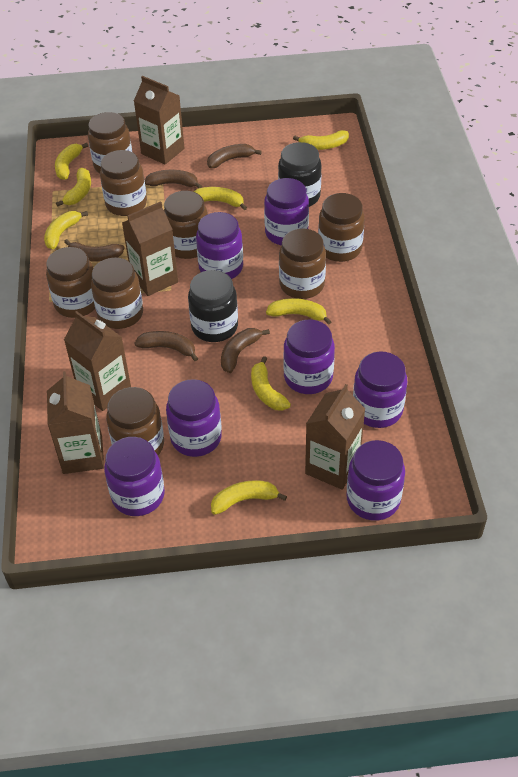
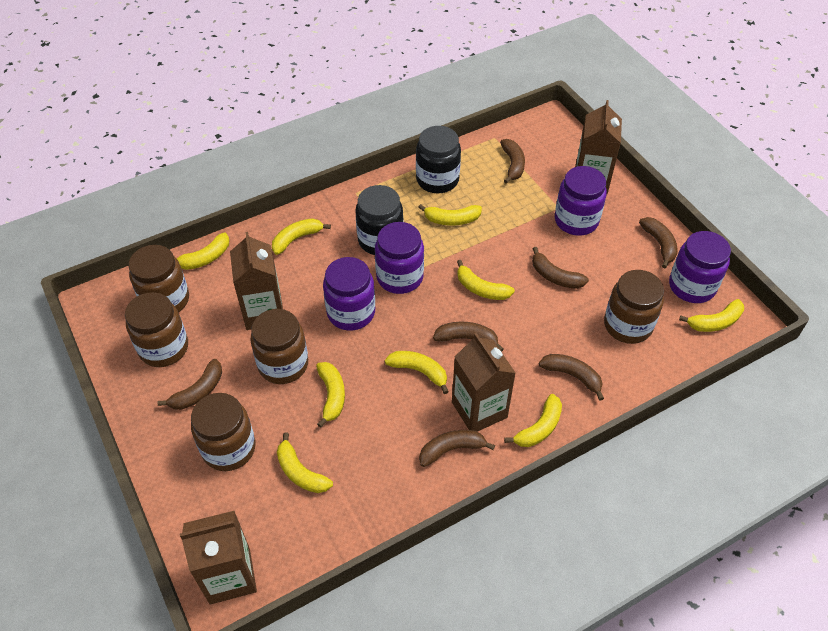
brown banana: [64,239,124,262] [135,331,198,361] [145,170,202,188] [207,144,262,168] [221,328,270,373] = 5 -> [158,359,222,410] [419,430,495,467] [433,321,504,352] [500,139,525,184] [532,247,589,289] [539,354,604,401] [639,217,677,268] = 7
brown carton: [47,371,104,474] [64,311,131,411] [122,201,178,296] [134,76,184,164] [305,384,365,490] = 5 -> [180,511,257,605] [230,232,283,330] [452,333,516,432] [575,100,622,194] = 4
brown jar: [46,247,95,318] [88,112,132,173] [91,257,143,329] [100,150,147,216] [106,387,164,455] [164,191,208,259] [279,229,326,299] [318,193,365,262] = 8 -> [125,292,188,367] [128,245,189,313] [191,393,256,471] [251,309,308,384] [604,270,664,344] = 5
purple jar: [104,437,165,516] [166,379,222,457] [196,212,243,279] [264,178,309,245] [283,320,335,394] [347,440,405,521] [353,352,407,428] = 7 -> [323,257,375,330] [375,222,424,294] [555,166,607,236] [669,231,731,303] = 4
yellow banana: [44,211,88,249] [55,143,88,180] [56,168,91,207] [193,187,247,210] [211,480,287,515] [251,356,291,411] [266,298,332,325] [293,130,349,150] = 8 -> [177,233,229,270] [272,218,331,255] [277,432,333,493] [316,362,345,428] [385,351,449,394] [418,204,482,225] [457,260,515,300] [505,394,562,447] [679,299,744,332] = 9

